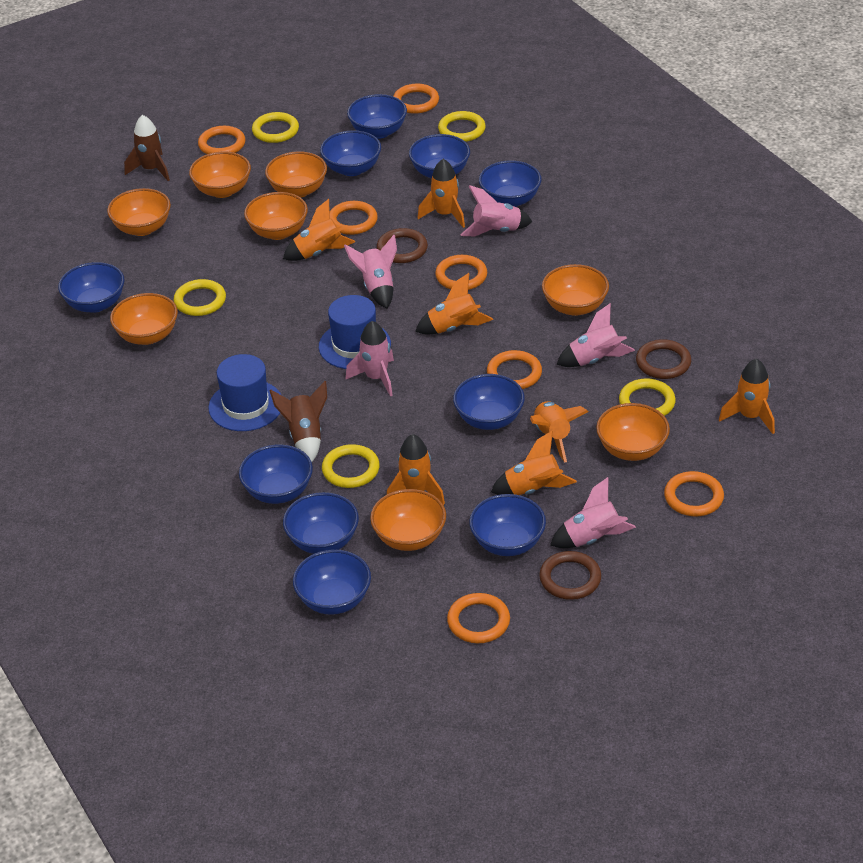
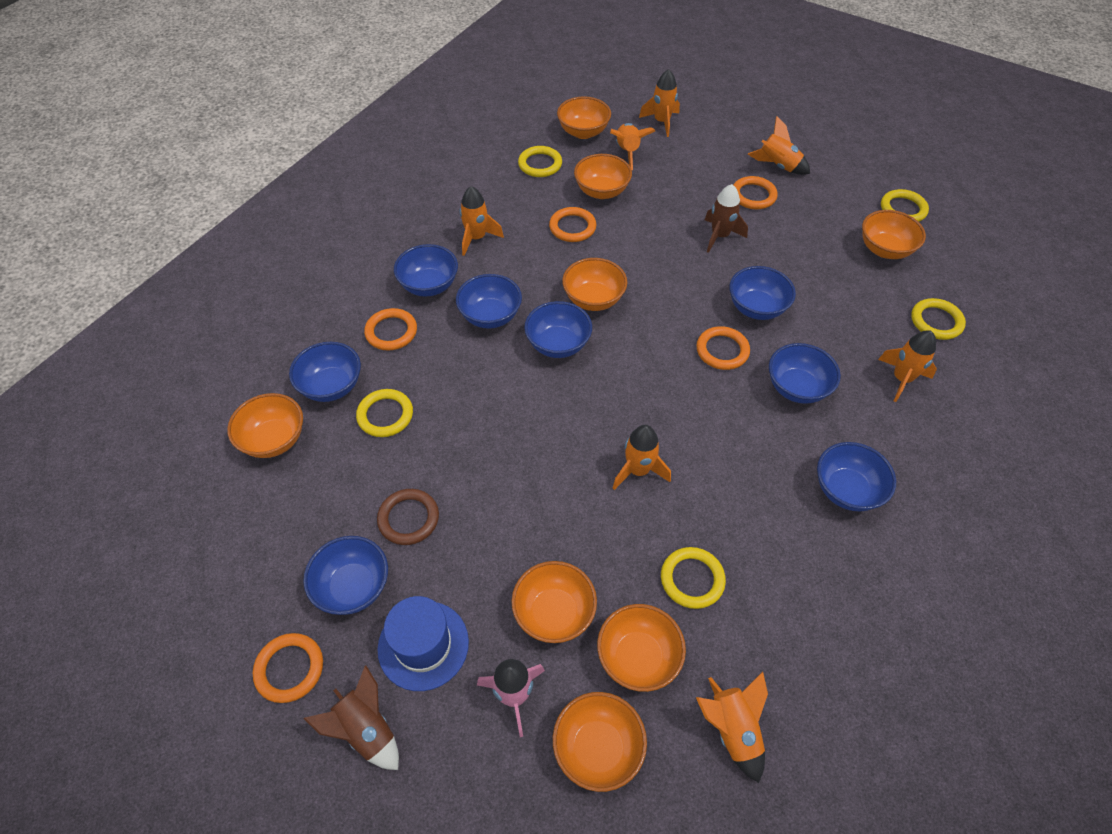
blue bowl: [58,262,124,313] [239,444,313,504] [283,492,359,554] [293,550,371,615] [320,130,381,176] [347,94,407,139] [409,134,470,178] [453,374,525,430] [469,494,546,556] [479,160,541,207] = 10 -> [289,342,361,402] [303,536,388,615] [394,244,458,297] [456,274,522,329] [524,301,592,358] [729,266,796,320] [769,343,841,404] [817,442,896,511] = 8
blue hat: [208,354,281,431] [319,295,391,369] = 2 -> [377,596,469,691] = 1
brown ring: [377,228,428,263] [539,551,601,600] [636,339,691,379] = 3 -> [377,489,439,545] = 1
orange ring: [198,126,246,154] [330,201,378,235] [393,84,439,114] [435,255,487,290] [447,593,510,643] [487,350,542,389] [664,471,724,516] = 7 -> [253,633,323,703] [364,308,417,351] [549,207,596,242] [696,326,750,370] [733,176,778,209] = 5
pink rocket: [344,235,397,309] [345,321,394,397] [460,185,532,236] [550,477,636,548] [556,303,635,367] = 5 -> [477,659,545,737] = 1

